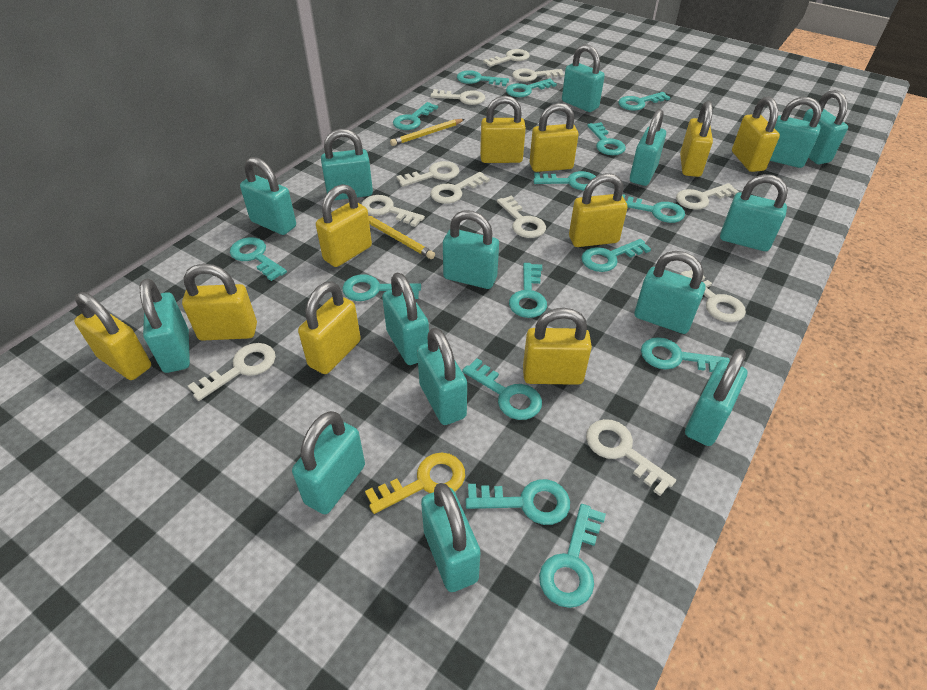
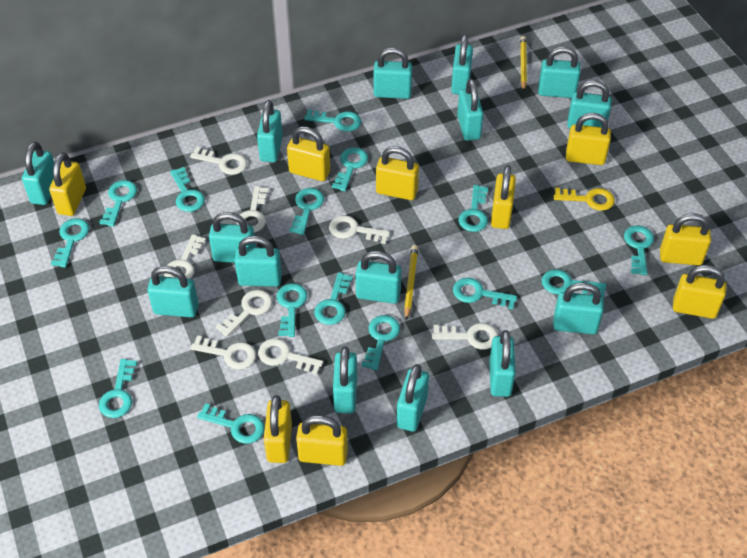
white key: [188,343,276,401] [361,195,425,227] [396,161,459,187] [430,89,485,105] [430,172,490,204] [483,49,530,67] [497,195,546,238] [512,68,564,82] [586,419,676,496] [676,183,739,210] [680,270,746,322] = 11 -> [164,234,206,279] [190,147,247,175] [191,335,256,370] [216,290,272,337] [236,186,269,233] [258,338,323,375] [329,215,390,244] [432,323,498,350] = 8
yellow padlock: [74,292,151,380] [182,264,257,341] [298,281,361,374] [316,184,372,267] [480,96,526,163] [523,308,592,385] [530,103,578,172] [569,173,628,247] [680,101,713,177] [732,97,780,172] = 10 -> [49,152,86,216] [264,395,292,463] [287,126,330,181] [296,415,348,466] [376,146,419,200] [491,165,516,229] [566,113,611,165] [660,213,711,265] [673,265,726,319] = 9

